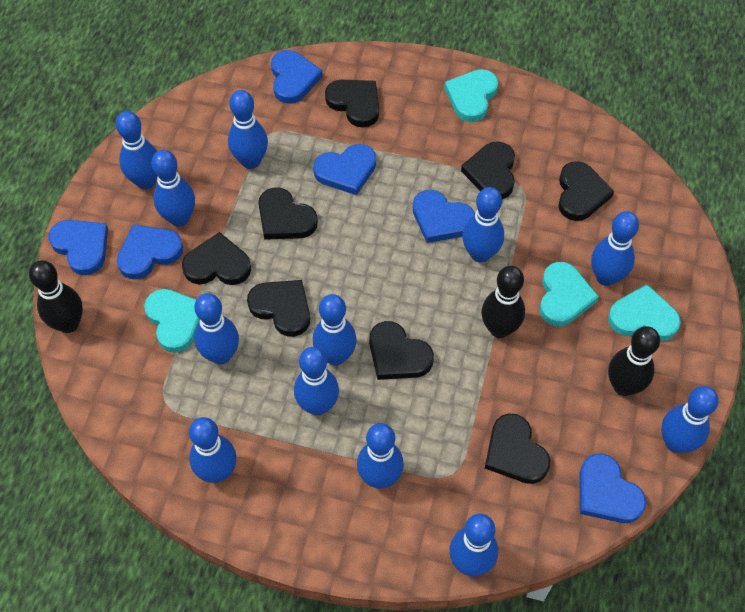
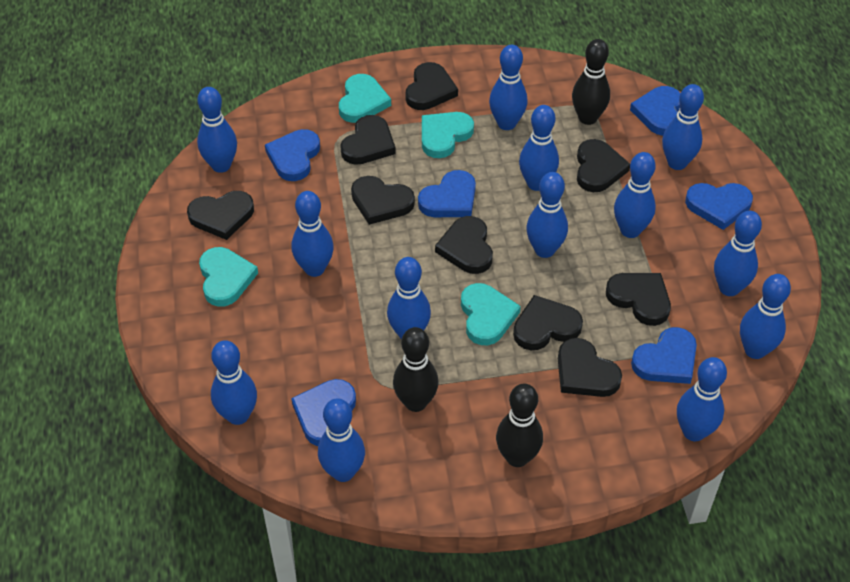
black heart: [182,232,251,285] [247,280,310,337] [258,187,318,240] [325,80,379,128] [369,321,434,380] [461,141,515,199] [485,413,550,484] [558,161,614,221] = 8 -> [187,191,254,240] [340,115,396,165] [351,176,415,225] [405,62,458,110] [435,216,493,274] [513,295,583,350] [558,338,622,397] [577,139,630,192] [606,273,671,326] = 9
blue bowling pin: [116,111,158,189] [151,150,195,227] [189,417,236,483] [194,293,239,364] [228,90,268,169] [294,347,339,415] [313,294,357,365] [357,423,404,489] [449,514,498,577] [462,187,504,263] [591,211,639,286] [661,386,718,453] = 12 -> [197,87,237,173] [211,340,257,425] [292,191,334,277] [318,398,365,482] [387,257,431,339] [489,45,528,130] [519,105,559,191] [526,172,568,258] [614,152,656,238] [662,84,704,170] [677,357,727,441] [714,211,762,296] [740,274,791,359] = 13

